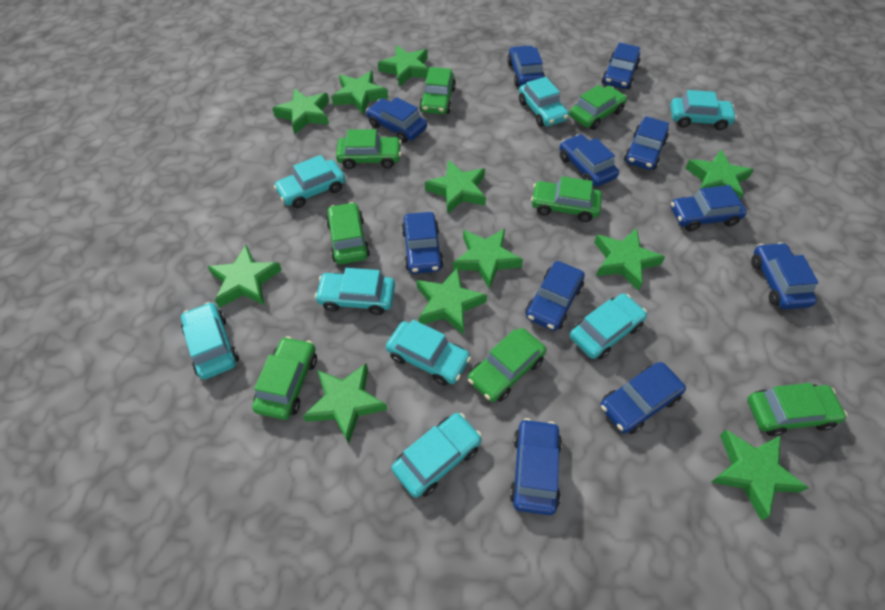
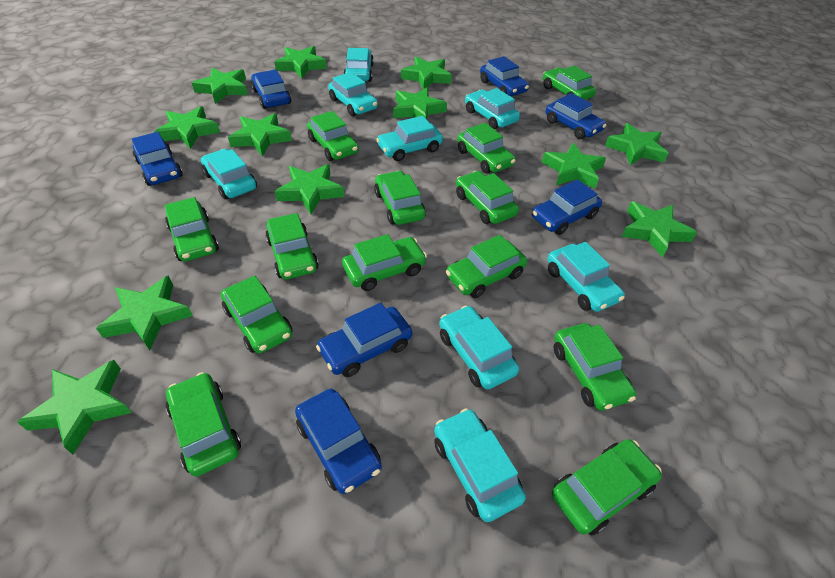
blue car: [366,97,427,143] [401,212,444,274] [507,45,545,87] [510,418,562,515] [525,261,585,331] [560,134,619,187] [600,362,686,434] [602,42,640,89] [624,116,669,170] [671,185,747,231] [751,242,819,309] = 11 -> [132,132,183,186] [251,70,291,109] [295,389,382,494] [316,303,412,377] [480,56,529,96] [532,179,602,235] [545,93,606,139] = 7
green car: [252,336,317,420] [326,202,370,264] [336,129,402,169] [419,67,456,114] [468,328,546,402] [531,176,602,222] [569,85,627,130] [747,383,847,436] = 8 -> [165,197,219,262] [166,372,241,477] [221,276,293,354] [265,213,319,279] [307,111,359,161] [342,234,427,291] [374,171,426,225] [446,235,527,298] [456,171,519,224] [457,123,516,174] [543,66,596,100] [552,439,662,536] [554,323,636,411] = 13
green star: [207,245,282,308] [272,88,329,134] [303,363,387,444] [331,71,388,115] [378,45,429,87] [417,267,487,335] [425,160,486,214] [453,229,523,289] [594,228,665,291] [685,150,754,199] [711,430,809,520] = 11 -> [17,360,132,455] [96,275,193,350] [154,106,220,149] [192,68,248,104] [228,113,292,156] [274,46,327,78] [275,164,344,214] [393,87,447,120] [401,57,452,89] [542,143,606,189] [605,123,668,165] [621,201,697,257] = 12

